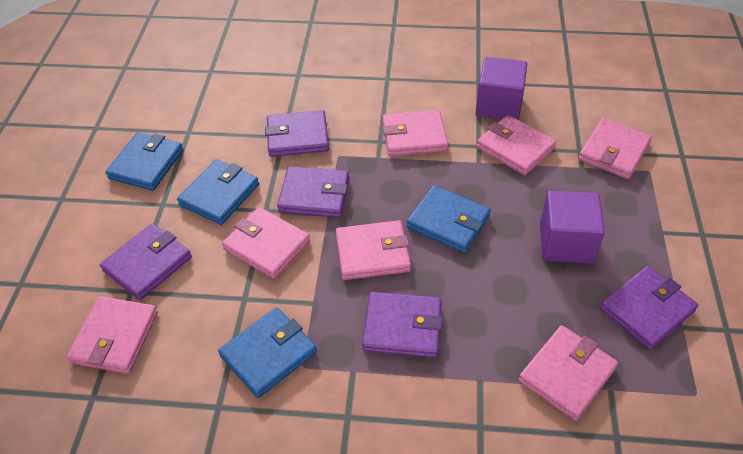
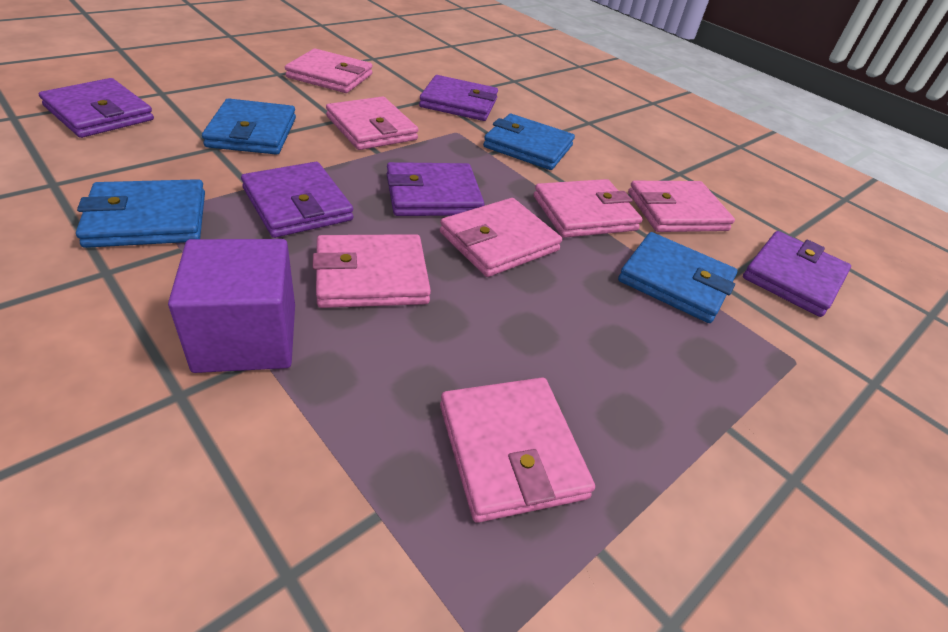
purple cube: [476,57,527,120] [540,191,605,264] = 2 -> [168,239,295,373] = 1

